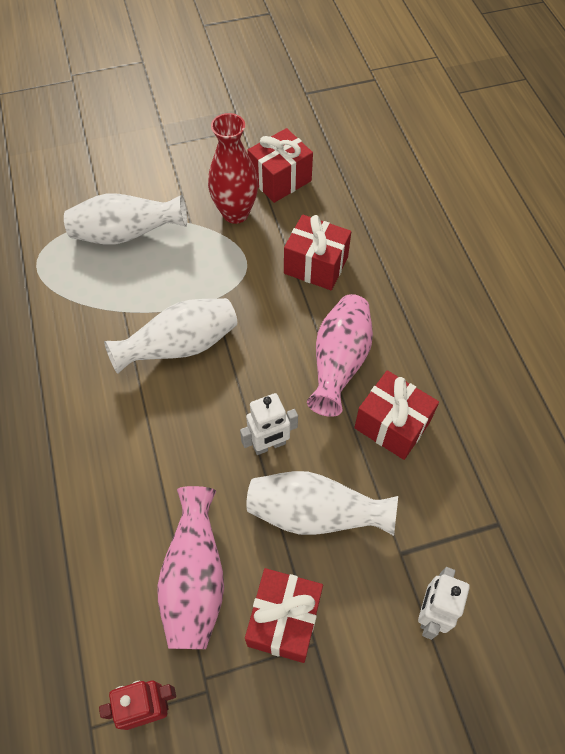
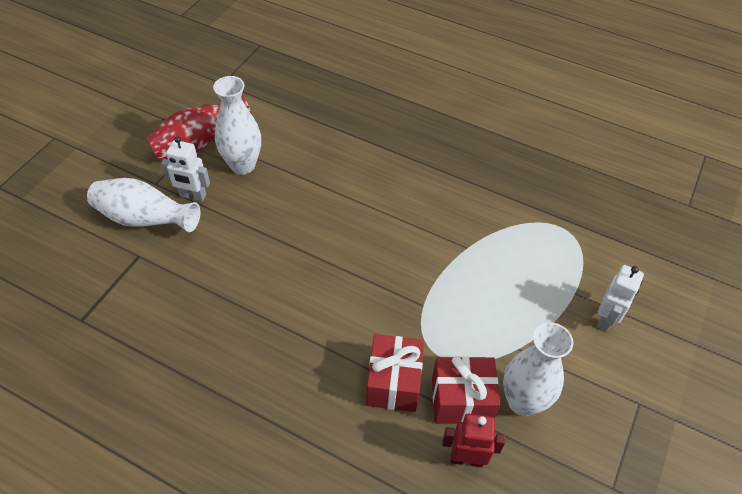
pink vase: [157,486,224,649] [307,294,373,417] = 2 -> none = 0
red gift: [245,568,323,663] [248,128,313,203] [284,214,351,290] [354,370,439,460] = 4 -> [366,334,424,412] [432,356,500,424] = 2

